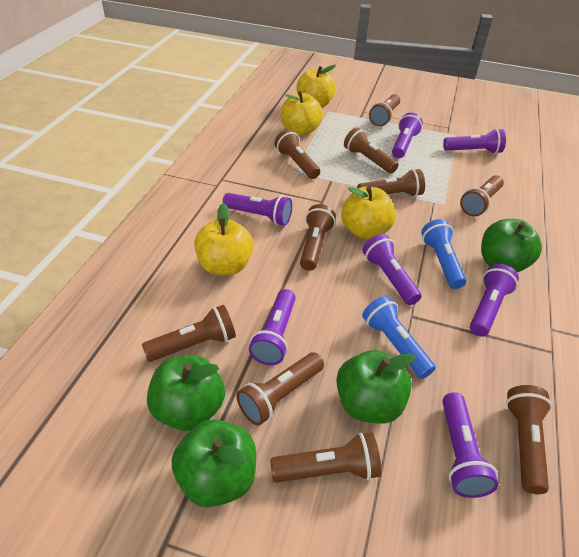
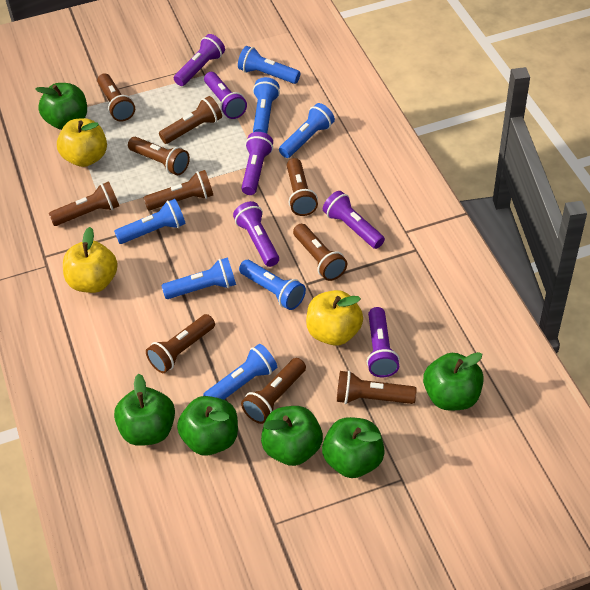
blue flashlight: [362,296,436,379] [421,219,466,289] = 2 -> [114,199,186,244] [161,257,236,299] [203,344,277,400] [238,46,300,84] [239,260,306,310] [253,77,280,134] [279,103,335,158] = 7
green apple: [147,355,225,431] [172,419,256,508] [336,350,415,424] [481,219,542,272] = 4 -> [35,83,87,130] [114,374,175,446] [177,396,238,456] [261,406,323,466] [322,417,385,478] [423,352,484,410] = 6
purple flashlight: [223,193,292,226] [249,289,296,365] [362,234,421,305] [392,113,423,158] [442,392,498,498] [443,129,506,154] [470,264,519,337] = 7 -> [174,34,225,86] [204,72,247,119] [233,201,279,267] [241,132,273,195] [323,191,385,249] [367,307,400,377] = 6
yellow apple: [194,203,254,275] [281,91,323,136] [297,65,336,108] [341,186,396,239] = 4 -> [57,118,107,167] [63,227,118,293] [306,290,363,346] = 3

